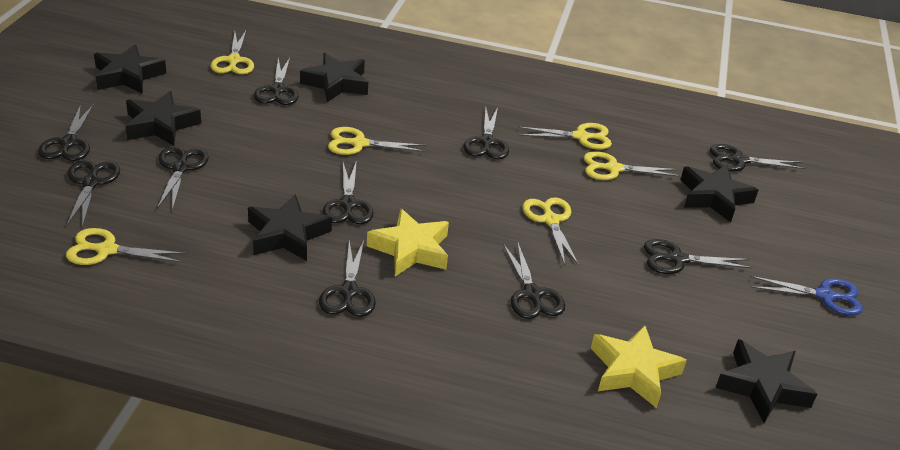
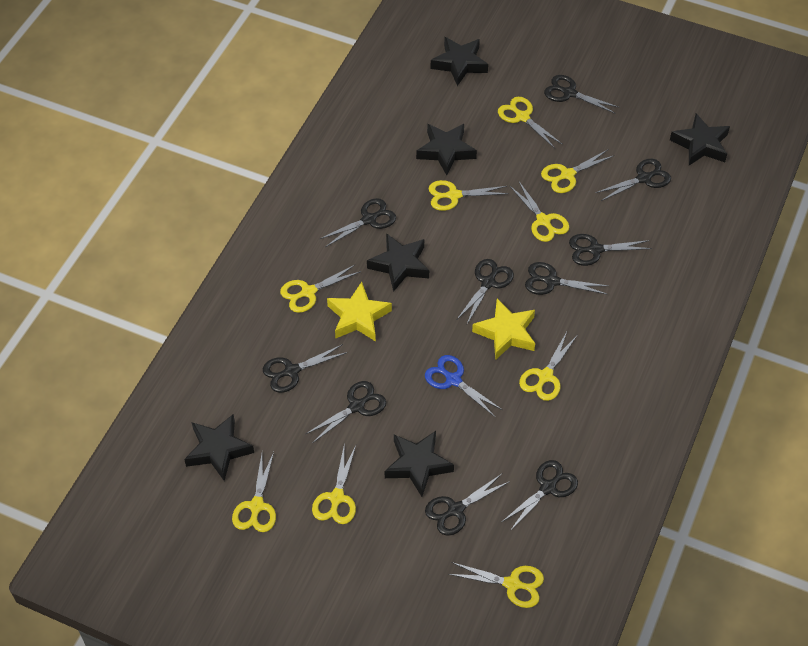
yellow scissors: [66,228,187,265] [211,31,254,74] [328,127,426,155] [518,123,612,150] [522,197,579,266] [584,151,681,180] = 6 -> [232,452,276,532] [280,264,361,313] [312,443,356,524] [428,180,509,211] [449,562,544,608] [498,97,563,148] [509,180,569,242] [519,332,577,401] [541,150,615,193] = 9

